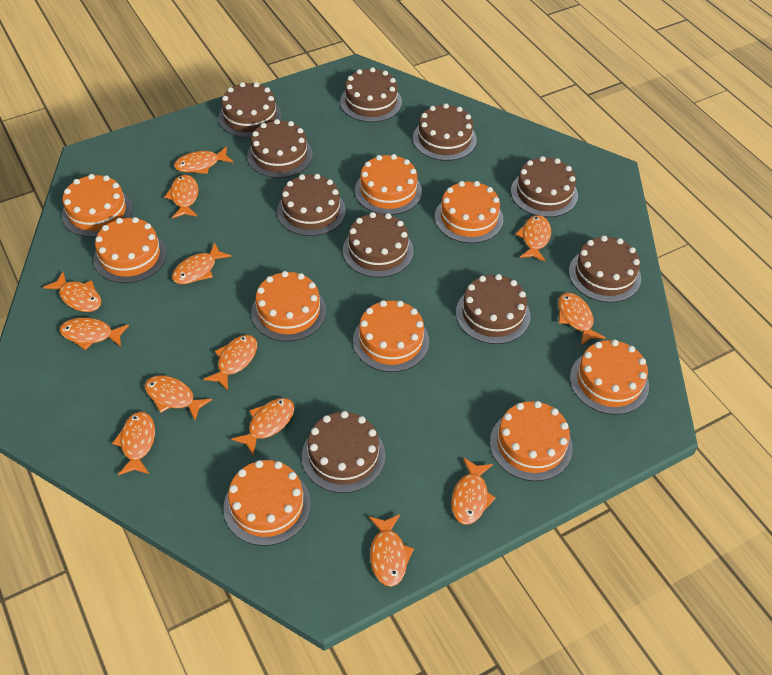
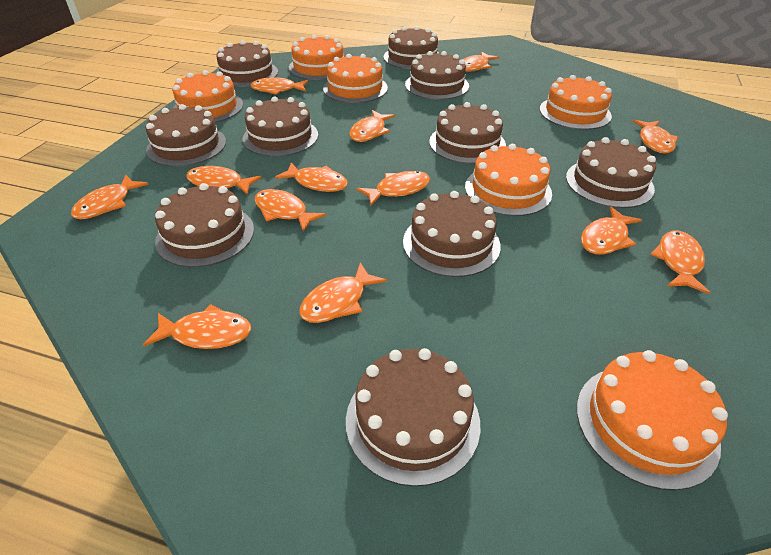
orange cake: [62,174,132,237] [93,217,167,283] [223,460,311,546] [251,271,326,341] [353,300,429,372] [355,154,422,215] [435,181,503,243] [490,401,573,481] [570,339,649,415] = 9 -> [172,70,243,123] [289,35,344,80] [323,54,388,103] [465,144,552,216] [540,75,612,130] [577,350,728,490] = 6

